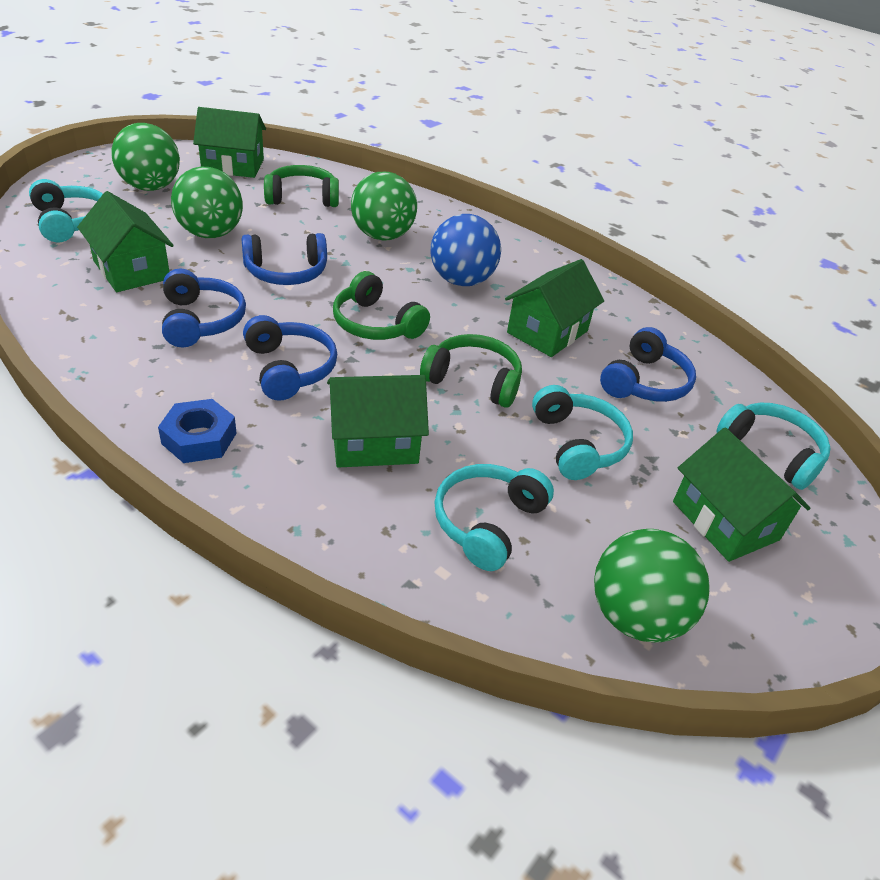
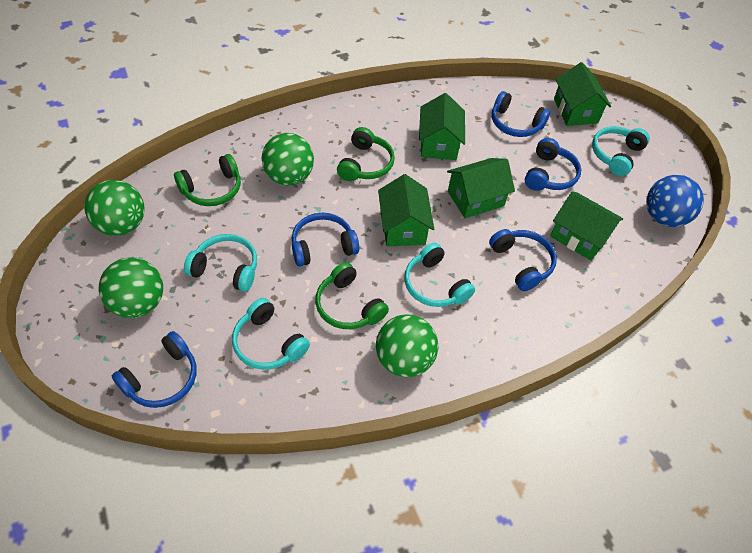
blue headphones: [162,268,246,347] [242,233,327,285] [243,315,337,401] [600,327,696,402] = 4 -> [112,331,197,408] [292,213,359,267] [489,229,557,291] [492,91,550,137] [525,138,581,191] = 5
blue nut: [158,399,237,463] = 1 -> none = 0

